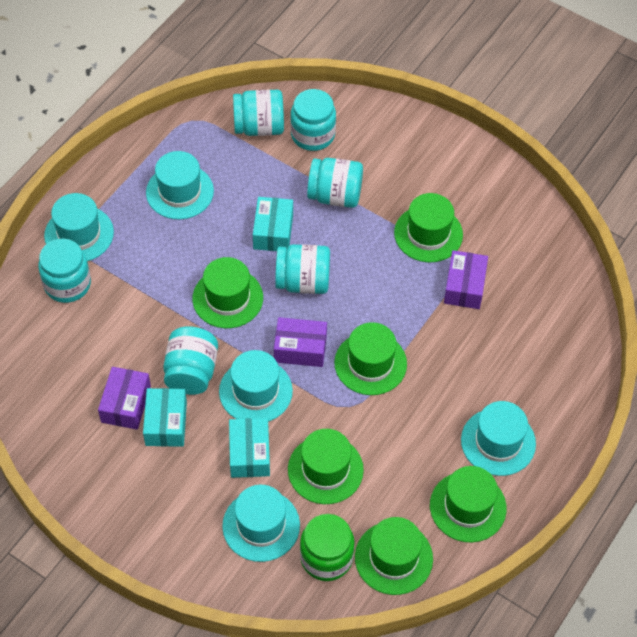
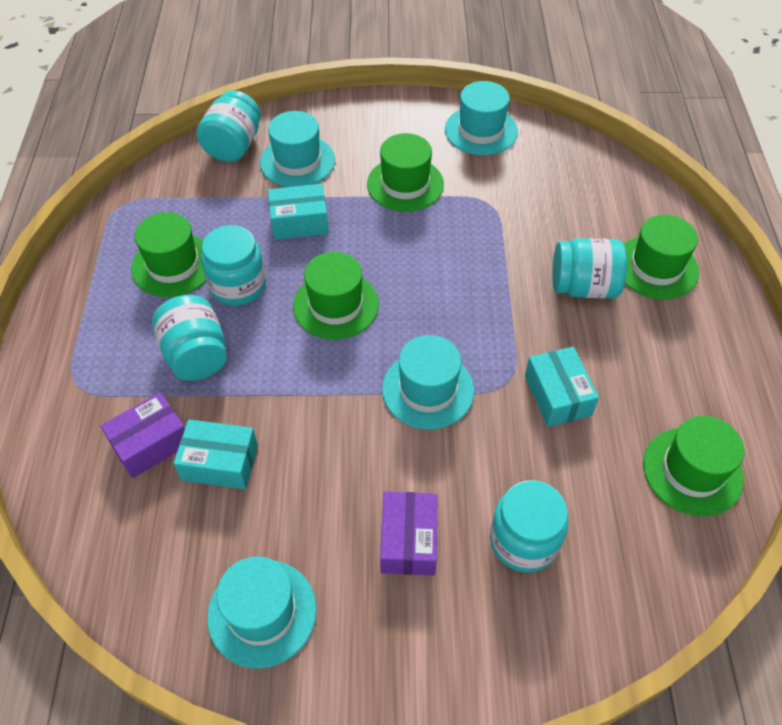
green hat: [192,257,263,328] [288,429,364,504] [334,322,407,395] [355,517,433,595] [394,193,463,262] [430,466,507,542] = 6 -> [131,212,206,297] [293,252,379,340] [367,133,444,212] [624,215,699,300] [643,416,744,516] = 5
green jar: [300,514,355,581] = 1 -> none = 0
purple box: [98,367,151,430] [274,317,327,367] [444,250,488,309] = 3 -> [100,392,185,478] [380,491,438,575] = 2
turquoise hat: [44,193,114,261] [146,151,214,219] [219,350,293,422] [222,485,300,562] [461,401,536,476] = 5 -> [207,557,317,669] [260,111,335,187] [382,335,474,430] [445,81,518,155] = 4
turquoise jar: [38,239,91,303] [163,326,218,395] [233,90,284,136] [275,244,330,294] [291,89,336,151] [307,158,363,208] = 6 -> [152,295,227,381] [197,90,261,162] [201,225,266,306] [490,480,568,572] [552,238,627,298] = 5

